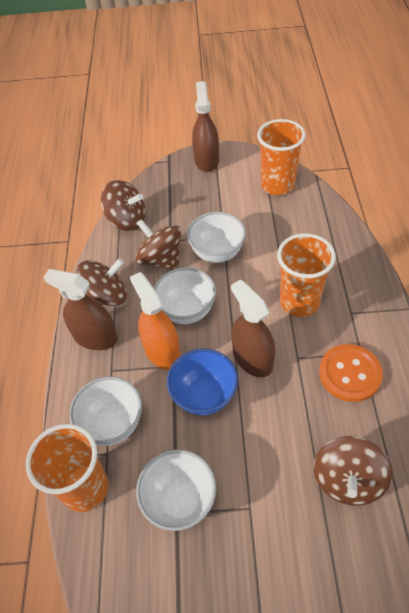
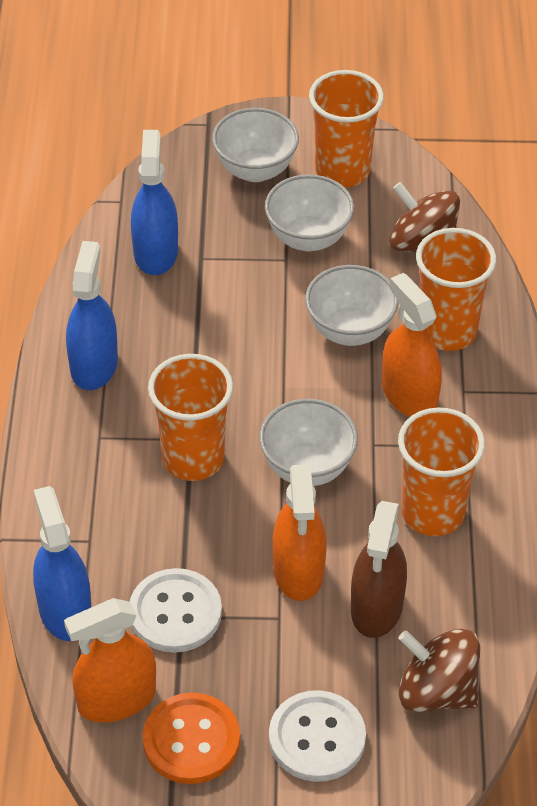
blue bowl: [167,349,238,415] = 1 -> none = 0
blue spray bottle: none = 0 -> [33,486,91,641] [66,241,118,390] [131,130,178,275] = 3
brown spinning top: [77,259,127,306] [101,180,146,231] [136,219,181,269] [314,436,393,506] = 4 -> [389,182,460,252] [399,629,480,712] = 2
brown spray bottle: [43,269,118,350] [192,81,219,172] [231,279,275,377] = 3 -> [351,501,407,638] = 1
orange cup: [26,424,109,512] [257,119,306,195] [277,233,336,317] = 3 -> [148,354,233,481] [309,70,384,188] [398,407,485,536] [416,228,496,351] = 4
orange spray bottle: [130,272,180,370] = 1 -> [64,598,156,722] [273,464,326,601] [382,273,442,417] = 3
white button: none = 0 -> [130,568,222,653] [269,690,366,782] = 2

